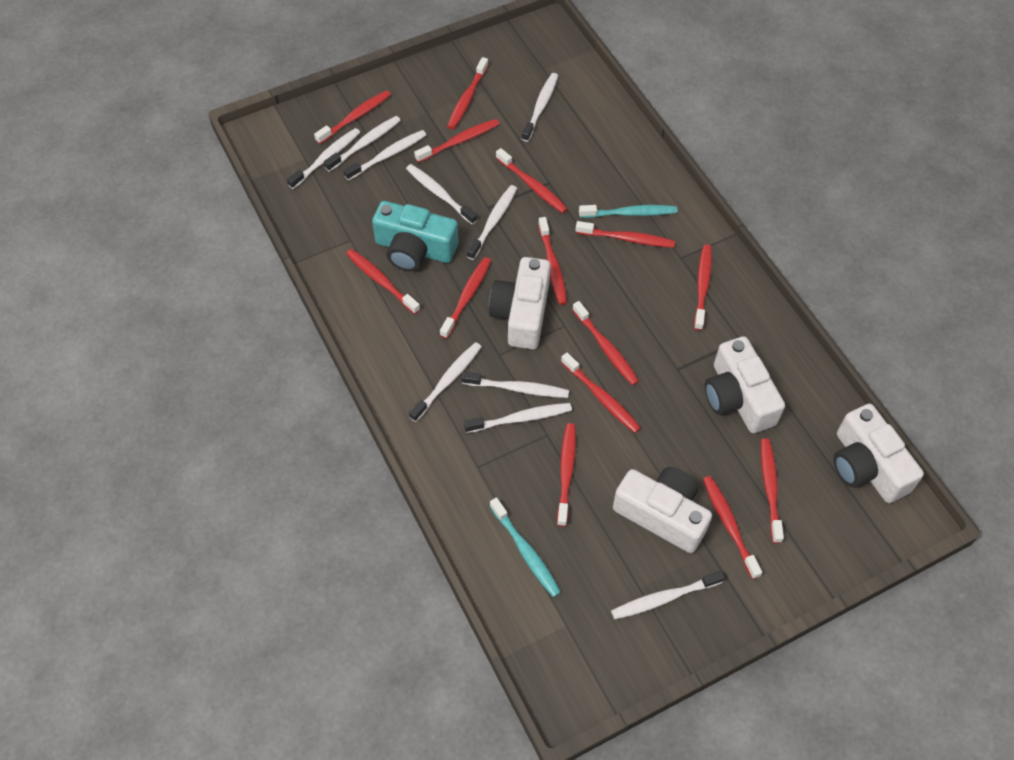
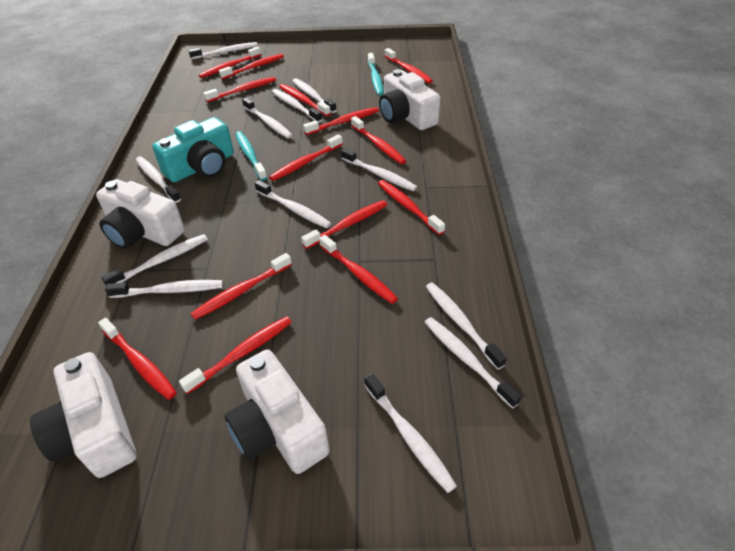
white toothbrush: [287,128,360,189] [324,116,401,172] [343,130,426,181] [406,164,477,225] [409,342,482,422] [461,372,569,398] [464,403,572,433] [467,185,517,260] [522,73,558,142] [611,570,725,619] = 10 -> [101,234,208,285] [105,280,223,298] [136,156,181,203] [188,42,258,59] [242,97,293,139] [255,180,331,228] [272,89,323,123] [292,78,337,113] [341,148,417,191] [364,374,457,493] [424,317,522,409] [426,282,507,370] = 12

